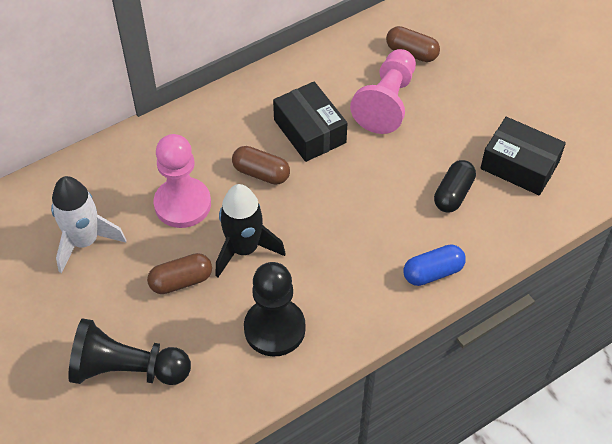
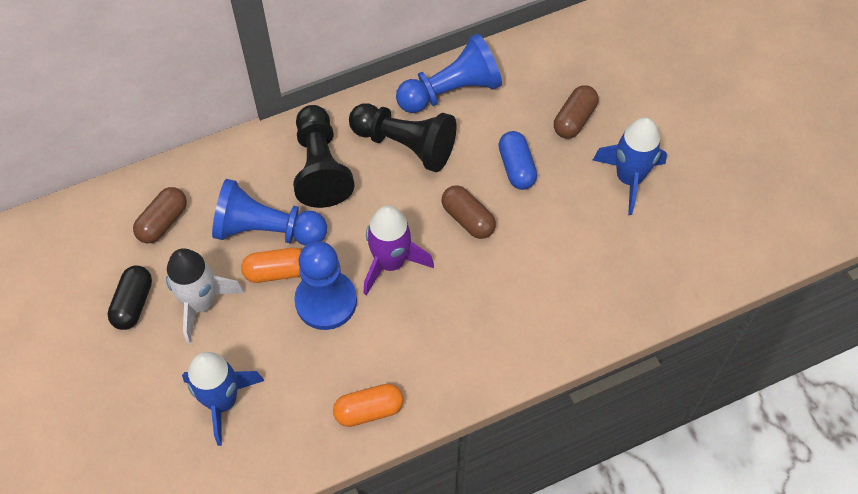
black box: [273,81,347,162] [480,117,566,196] = 2 -> none = 0
black rocket: [215,184,286,277] = 1 -> none = 0
blue pawn: none = 0 -> [212,179,327,246] [294,241,357,330] [396,34,502,113] = 3
blue rocket: none = 0 -> [182,352,264,446] [593,117,667,215] = 2
orange capsule: none = 0 -> [241,248,302,283] [333,384,403,427] = 2
pink pawn: [154,134,211,228] [350,49,416,134] = 2 -> none = 0
purple rocket: none = 0 -> [363,205,434,295] = 1

